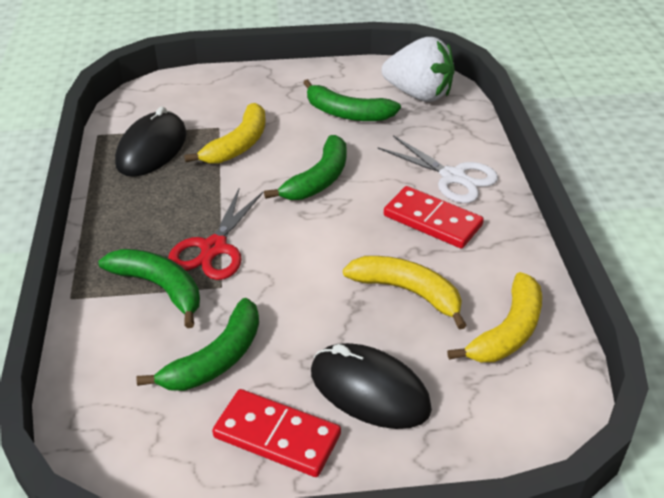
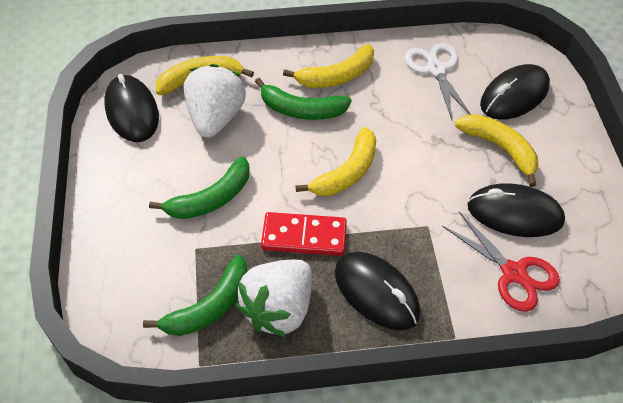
black mouse: [115,106,187,177] [311,343,432,429] = 2 -> [104,74,159,142] [335,252,420,330] [467,184,565,237] [480,64,550,120] = 4
green banana: [98,249,200,328] [136,298,259,391] [264,135,346,200] [303,79,401,121] = 4 -> [143,255,247,336] [149,157,250,219] [255,78,352,120] = 3
red domino: [212,389,341,477] [384,186,484,249] = 2 -> [261,212,347,256] = 1
white strawberry: [382,37,455,102] = 1 -> [184,64,246,138] [236,259,312,337] = 2
yellow banana: [184,103,265,164] [343,256,467,330] [447,272,542,362] = 3 -> [156,56,254,95] [283,44,374,88] [296,127,376,196] [455,114,538,187] = 4

